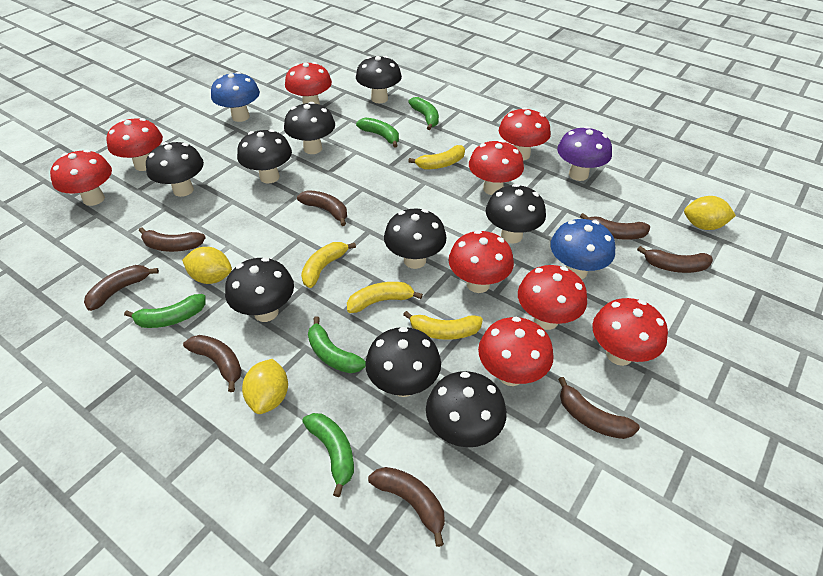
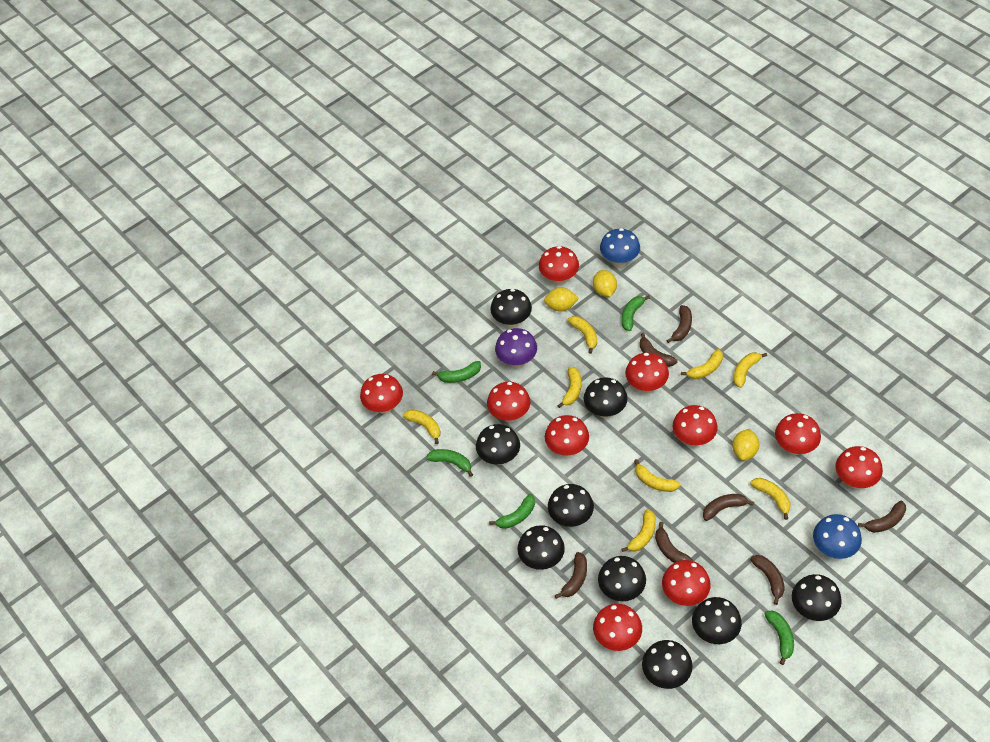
brown banana: [84,265,159,311] [139,227,206,252] [183,335,242,392] [297,190,347,226] [368,467,445,547] [558,377,640,439] [580,213,650,240] [637,246,713,273] = 8 -> [555,552,587,599] [640,333,677,367] [655,522,693,563] [666,305,692,343] [703,494,754,521] [750,555,785,605] [858,500,906,533] = 7
red mushroom: [50,149,112,206] [107,118,163,171] [285,62,332,105] [449,230,514,293] [469,140,524,195] [478,317,554,386] [499,107,551,160] [518,265,587,330] [592,298,668,366] = 9 -> [360,374,403,414] [487,382,530,422] [539,246,579,285] [545,415,589,456] [593,604,642,651] [625,353,669,393] [662,560,711,606] [673,405,718,446] [775,413,821,455] [836,446,883,488] = 10
yellow banana: [301,242,356,288] [347,282,423,313] [403,311,483,340] [408,145,465,169] = 4 -> [403,409,440,444] [557,367,581,408] [567,316,597,354] [621,509,656,552] [634,459,681,492] [681,349,723,379] [733,352,767,388] [750,478,791,520] = 8

